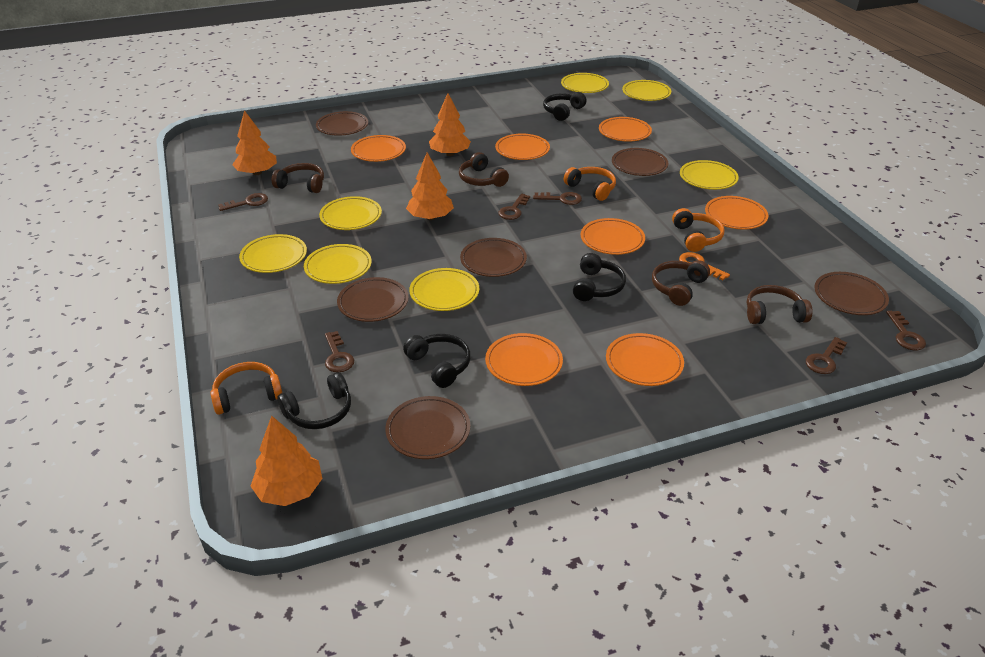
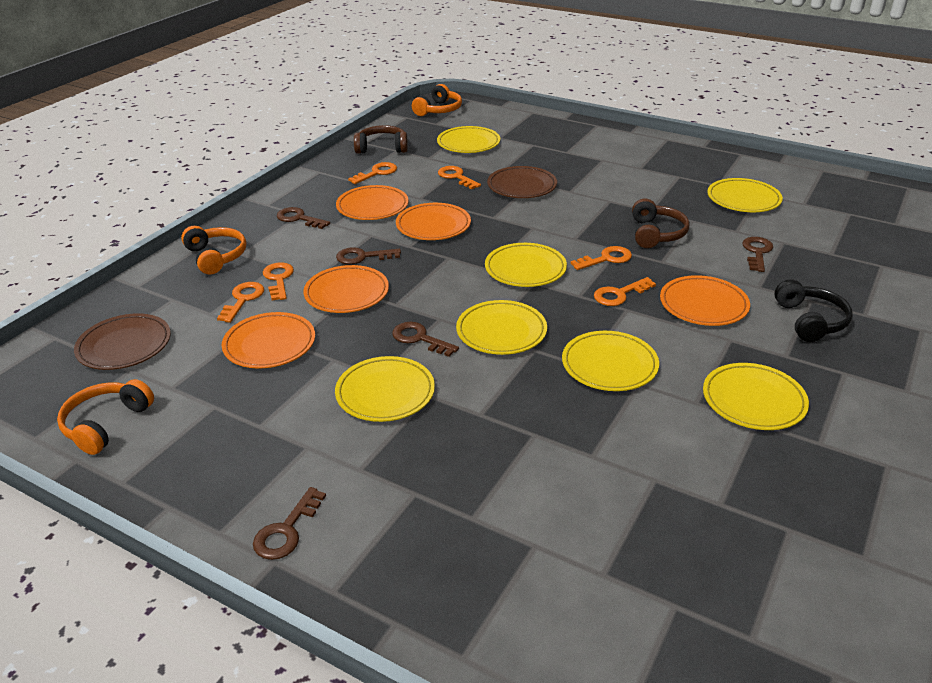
black headphones: [278,372,351,429] [403,334,471,388] [543,92,586,121] [573,253,626,301] = 4 -> [774,279,852,342] = 1
brown headphones: [272,163,324,193] [459,152,509,187] [652,260,710,306] [747,285,813,324] = 4 -> [354,125,408,154] [632,198,689,248] = 2
brown key: [218,193,268,211] [325,331,354,372] [498,194,530,220] [533,192,582,205] [806,337,847,374] [886,311,926,351] = 6 -> [253,487,326,560] [277,207,330,229] [336,247,401,265] [392,322,459,357] [742,237,773,272] = 5
brown plate: [316,111,368,136] [337,277,409,322] [385,396,470,459] [460,238,527,277] [612,148,668,176] [815,272,889,315] = 6 -> [74,313,171,370] [487,166,557,198] = 2
orange key: [679,252,730,281] = 1 -> [217,282,264,323] [263,262,294,300] [348,162,397,184] [438,166,481,189] [571,246,632,270] [594,277,656,306] = 6
orange plate: [351,135,406,162] [485,333,563,386] [495,134,550,160] [581,218,645,255] [599,117,652,142] [606,333,684,386] [705,196,768,229] = 7 -> [222,312,315,368] [303,265,389,313] [336,185,409,220] [396,203,471,240] [660,275,750,326] = 5
orange tree: [232,110,277,175] [251,416,322,506] [406,153,454,220] [429,93,471,156] = 4 -> none = 0

